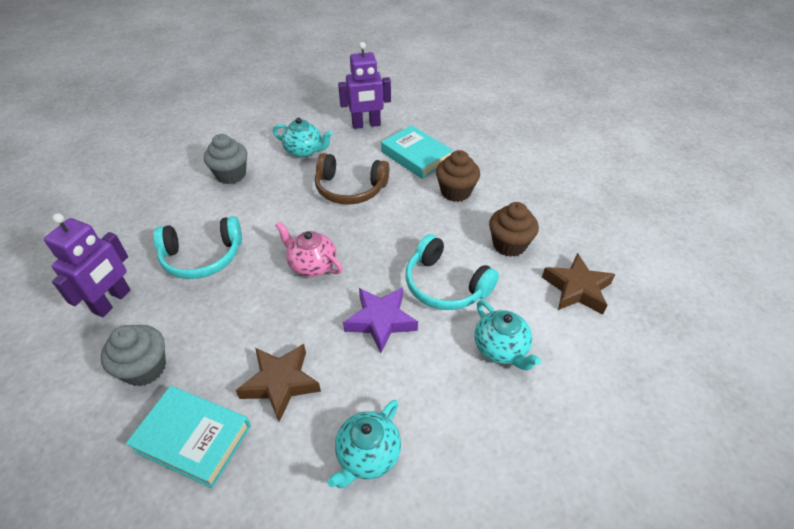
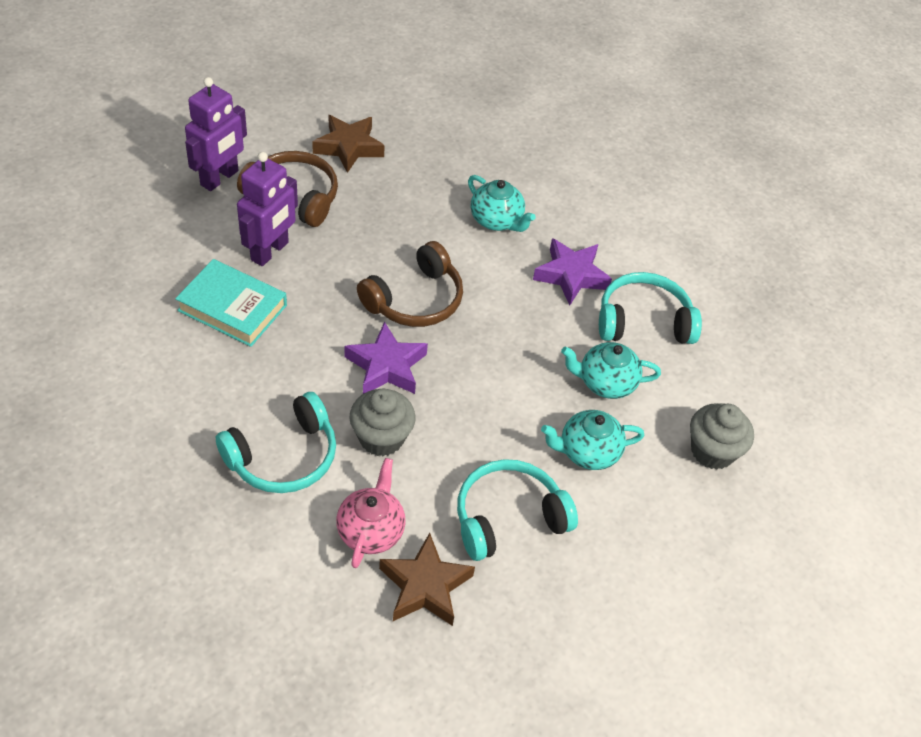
brown cupcake: [436,150,480,202] [489,202,539,257] = 2 -> none = 0
brown headphones: [315,153,389,205] = 1 -> [237,151,338,227] [357,241,463,327] = 2
purple star: [343,288,418,353] = 1 -> [345,322,428,394] [533,238,612,305] = 2
turquoise book: [126,386,251,488] [381,125,453,178] = 2 -> [175,259,287,347] = 1
turquoise headphones: [153,216,242,279] [406,234,499,310] = 2 -> [216,392,336,493] [457,459,578,561] [599,272,702,344] = 3

